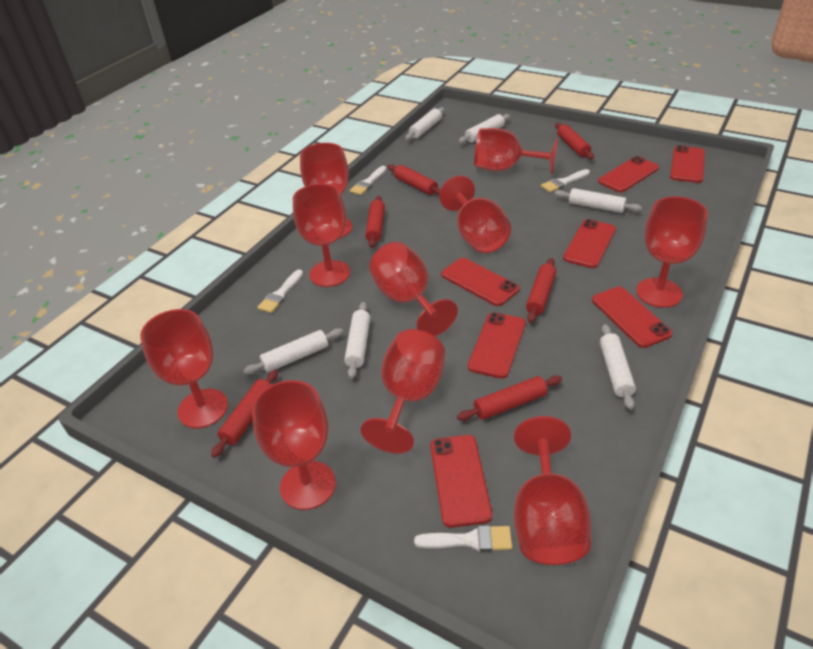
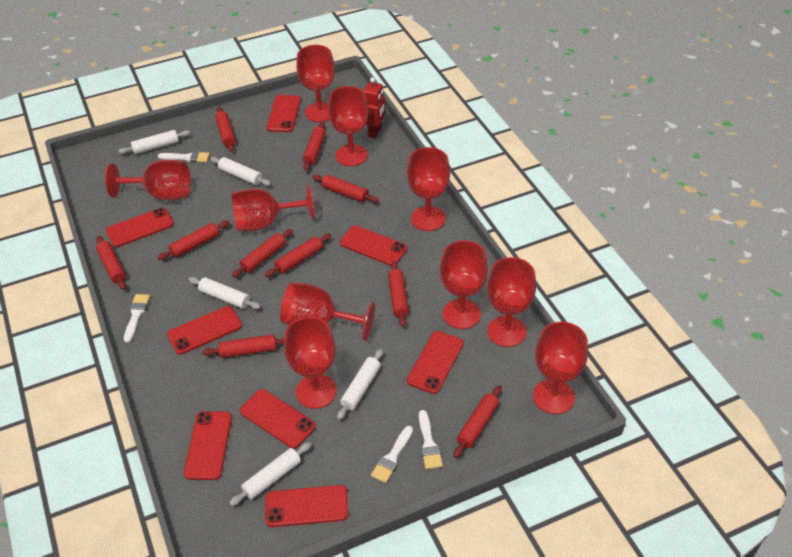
red phone: [430,435,492,528] [441,258,520,306] [468,312,526,379] [563,219,616,268] [592,287,672,348] [598,156,659,192] [670,145,705,183] = 7 -> [106,208,174,247] [167,306,242,354] [184,411,232,480] [240,389,316,449] [265,485,348,527] [267,95,301,132] [340,226,407,266] [407,331,464,394] = 8
red robot: none = 0 -> [364,77,385,138] = 1
red rolling pin: [211,370,278,458] [365,196,385,248] [388,164,441,195] [457,376,562,421] [526,258,556,323] [555,123,594,159] = 6 -> [96,236,126,290] [158,221,229,260] [202,334,284,358] [215,107,236,152] [232,229,293,278] [265,234,331,277] [303,122,326,171] [312,174,379,203] [388,261,409,327] [453,385,502,458] = 10
white rolling pin: [243,328,343,374] [344,302,370,379] [405,107,444,140] [459,114,510,143] [555,188,642,213] [600,324,636,410] = 6 -> [119,130,190,154] [188,277,261,309] [210,157,271,186] [229,442,311,506] [337,349,383,420] = 5

